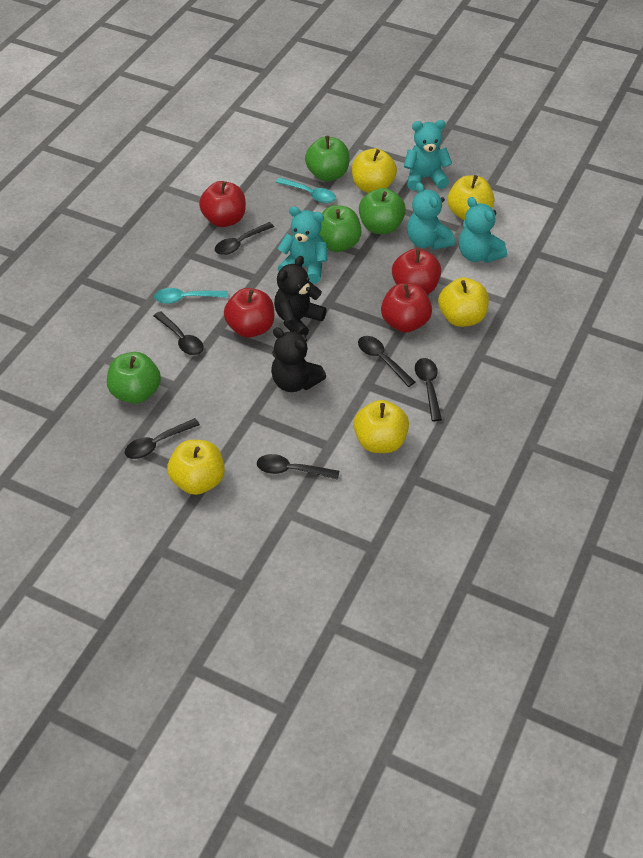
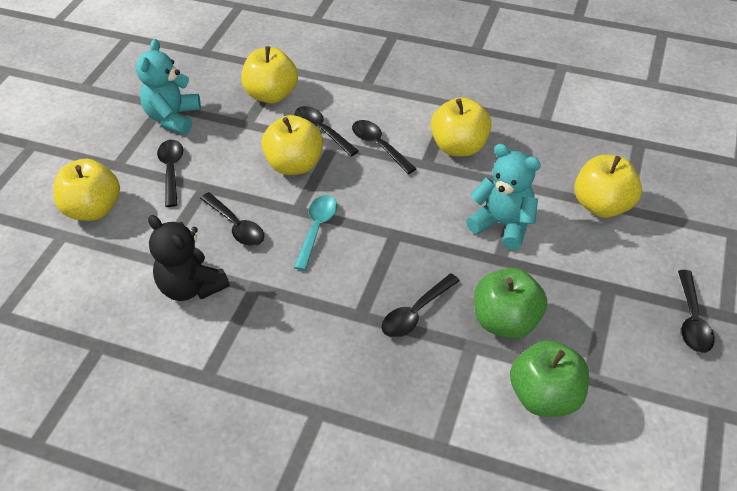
black teddy bear: [271,327,326,392] [274,256,327,336] = 2 -> [148,215,230,301] = 1
green apple: [107,352,161,404] [305,136,350,181] [319,205,361,252] [359,188,406,234] = 4 -> [474,268,547,339] [510,340,589,417] = 2
red apple: [199,181,246,227] [224,288,274,338] [381,283,432,333] [392,248,441,295] = 4 -> none = 0
turquoise spoon: [154,288,228,304] [276,178,336,203] = 2 -> [294,195,337,271] = 1
turquoise teddy bear: [277,206,327,284] [404,120,452,190] [407,182,455,250] [459,197,507,263] = 4 -> [136,39,201,134] [466,144,541,250] = 2

